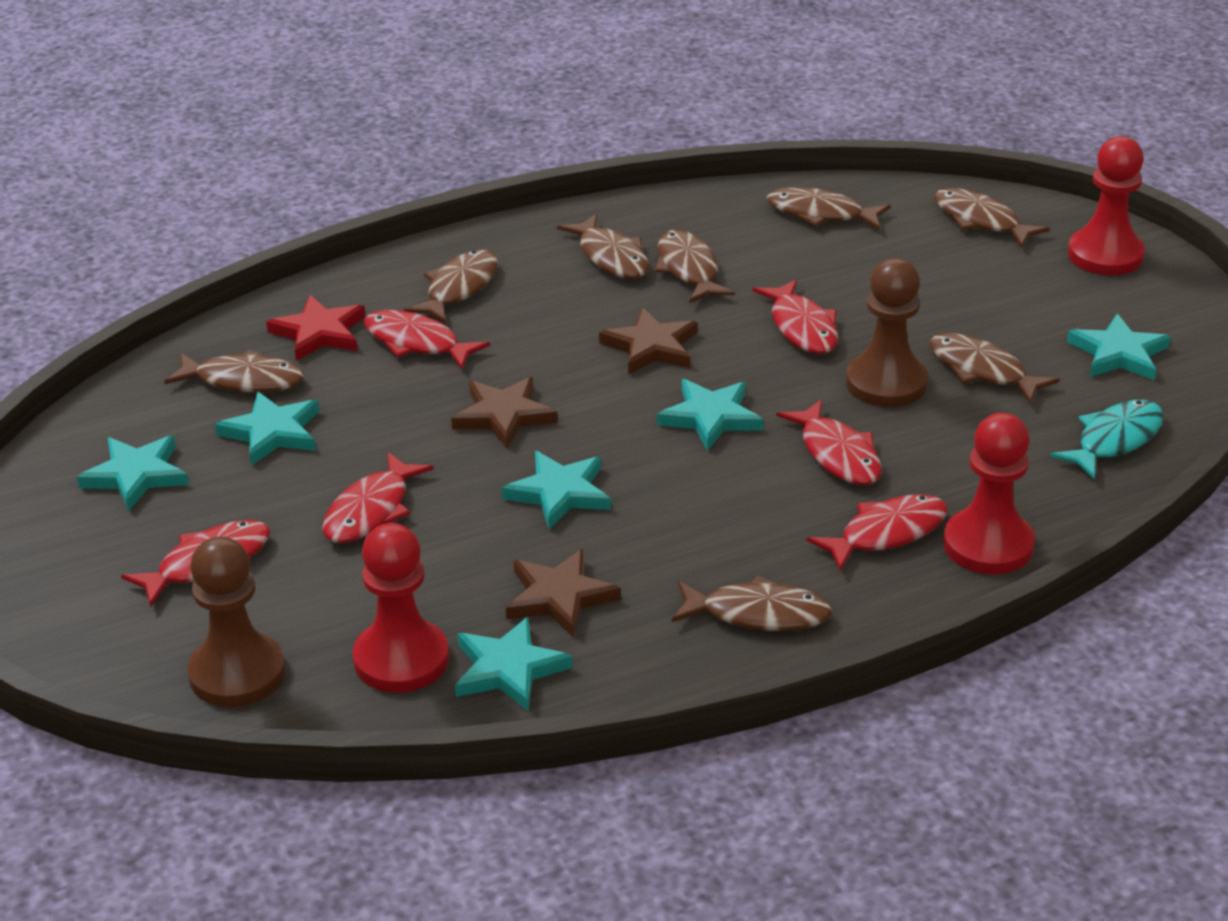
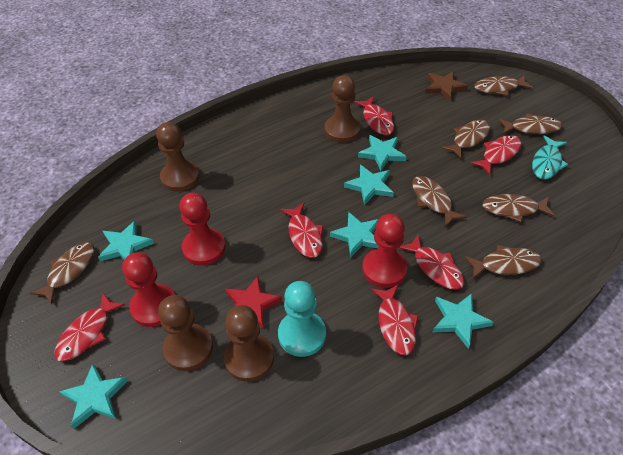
brown fish: [164,350,304,392] [404,249,498,323] [557,214,649,279] [655,230,735,303] [672,576,832,631] [767,187,891,230] [929,333,1060,404] [934,188,1050,248] = 8 -> [30,242,94,304] [412,176,467,227] [442,120,490,159] [464,245,542,279] [474,75,533,96] [482,194,555,222] [498,113,562,134] = 7
brown pawn: [187,536,285,707] [846,258,928,407] = 2 -> [156,122,200,192] [158,295,213,371] [224,305,274,382] [324,75,361,143] = 4
brown star: [451,377,557,449] [506,549,621,637] [599,308,698,375] = 3 -> [425,71,468,101] = 1
turquoise pawn: none = 0 -> [278,281,326,357] = 1

